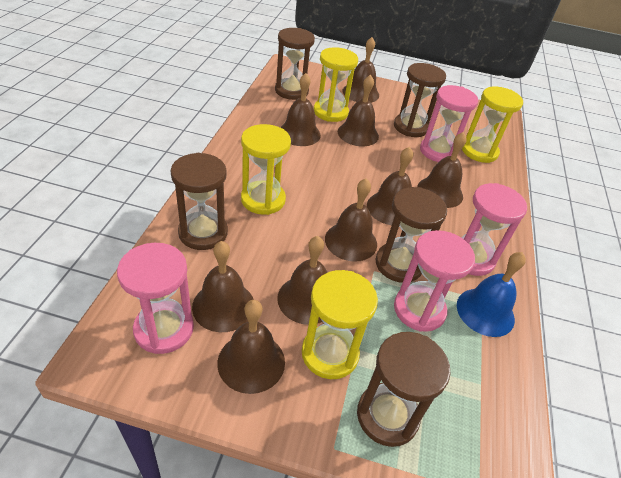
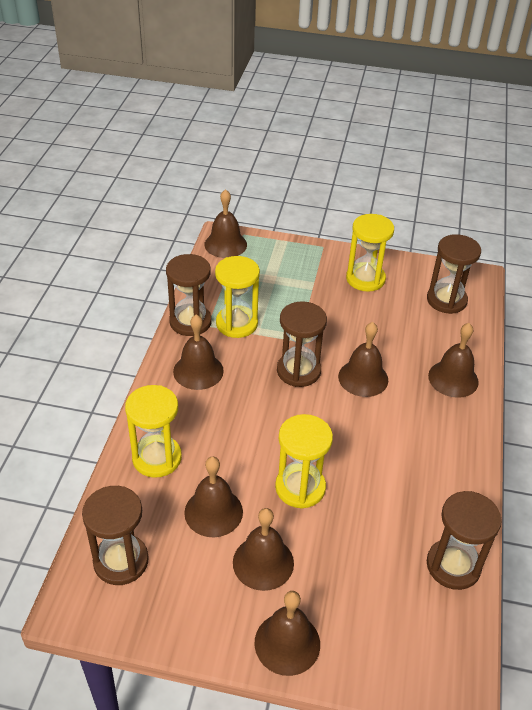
blue bell: [457,252,526,337] = 1 -> none = 0
brown bell: [192,241,254,332] [217,300,285,394] [277,236,328,325] [280,73,321,146] [325,178,377,262] [338,75,379,146] [343,37,379,103] [367,147,414,225] [417,132,467,208] = 9 -> [173,314,224,390] [184,456,243,537] [204,189,247,258] [233,508,294,591] [255,591,320,676] [338,322,388,397] [428,323,479,398] = 7
pink hourglass: [117,243,194,354] [394,230,475,332] [420,85,478,162] [461,183,527,276] = 4 -> none = 0

